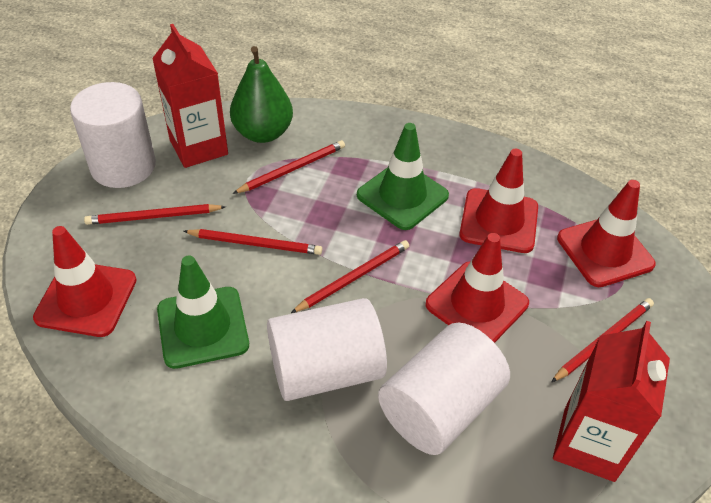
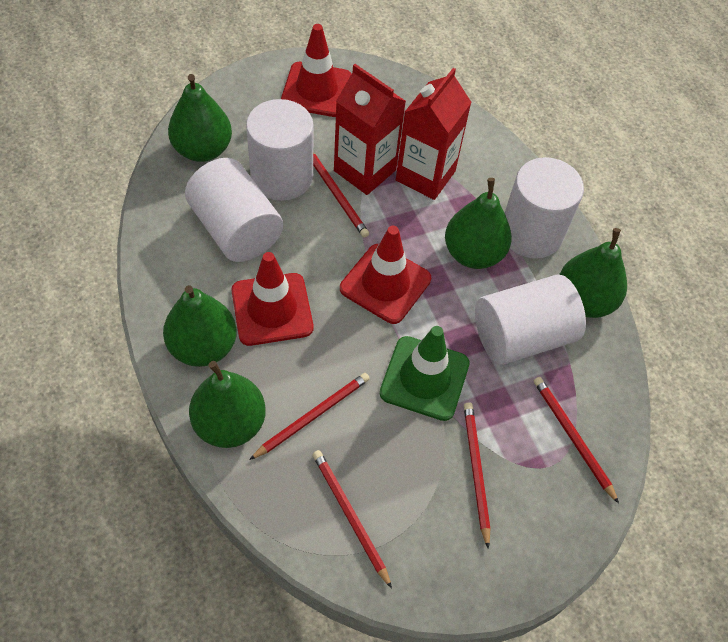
green pear: [230,46,293,143] = 1 -> [163,285,237,367] [168,74,232,162] [189,361,266,448] [445,178,512,269] [559,228,627,318] = 5
green traffic cone: [157,256,249,369] [357,123,449,230] = 2 -> [380,326,470,421] = 1
red traffic cone: [33,226,137,337] [425,233,529,343] [459,149,538,253] [557,180,656,287] = 4 -> [231,252,313,346] [281,24,351,117] [340,226,431,324] = 3
white cylinder: [70,82,156,188] [267,298,387,401] [378,322,510,455] = 3 -> [185,158,283,262] [246,99,314,201] [475,274,586,365] [505,157,584,259] = 4

